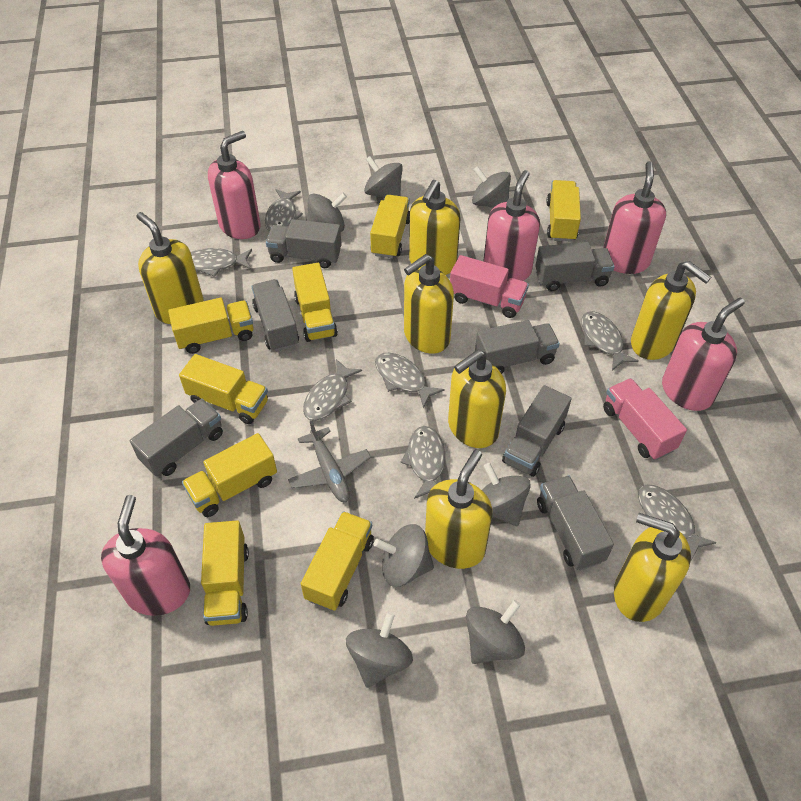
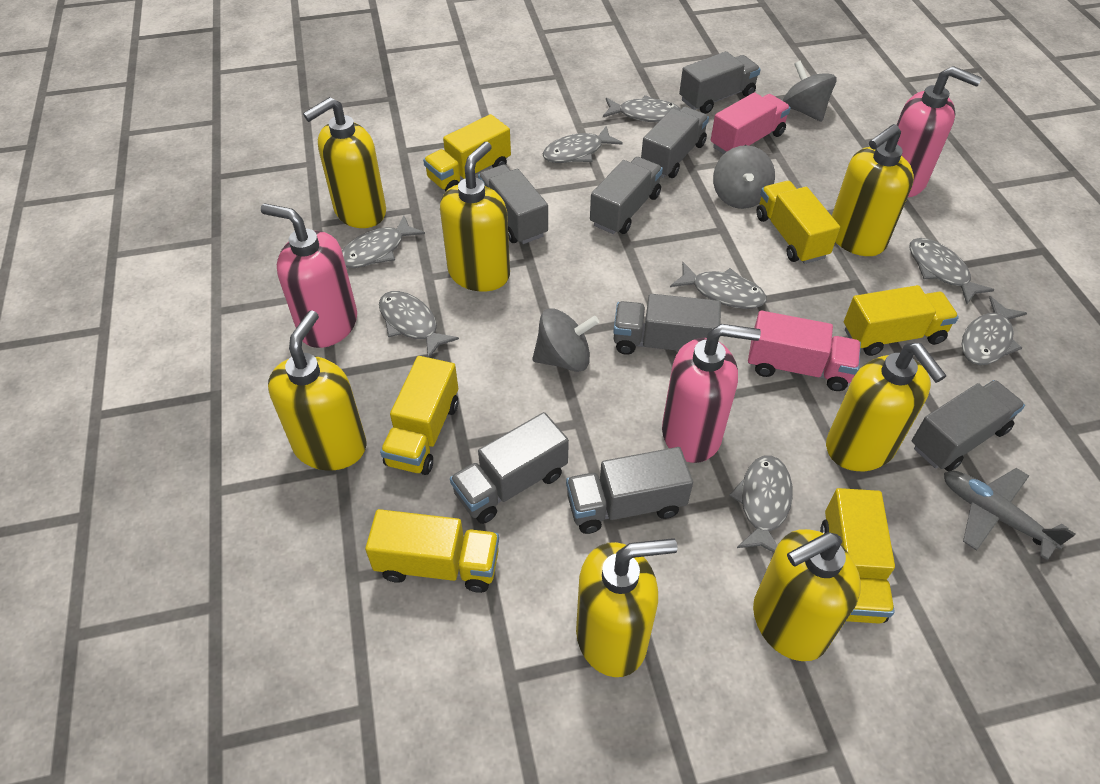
grey fish: [191,248,252,277] [265,189,303,232] [303,359,362,421] [375,353,445,409] [400,426,445,499] [582,311,639,371] [638,484,717,560] = 7 -> [342,216,425,268] [379,291,459,358] [543,126,623,163] [603,95,680,122] [670,262,767,309] [729,455,793,553] [909,238,994,304] [962,296,1027,365] = 8
grey spinning top: [307,193,347,232] [346,612,413,688] [364,156,403,198] [374,524,434,587] [466,600,525,664] [472,166,511,208] [482,463,531,526] = 7 -> [532,308,599,372] [713,145,775,209] [783,60,837,122] = 3
grey truck: [130,399,223,476] [252,279,299,352] [266,219,342,268] [475,320,560,374] [502,385,572,477] [535,242,615,291] [537,475,614,571] = 7 -> [450,412,569,524] [478,164,548,244] [566,447,693,534] [590,157,663,234] [613,294,721,355] [641,107,709,178] [679,51,761,114] [912,380,1025,471] = 8
pink soap dispenser: [101,495,190,616] [208,131,261,239] [483,170,540,282] [603,161,666,274] [662,298,745,411] = 5 -> [261,203,357,348] [662,324,761,463] [897,66,982,197] = 3
yellow truck: [168,298,254,354] [179,354,268,424] [182,433,277,517] [201,521,249,626] [292,263,338,342] [301,511,374,611] [370,195,410,258] [546,180,581,242] = 8 -> [365,509,499,593] [380,356,458,475] [423,114,511,192] [756,181,840,264] [820,488,895,624] [844,285,959,356] = 6

